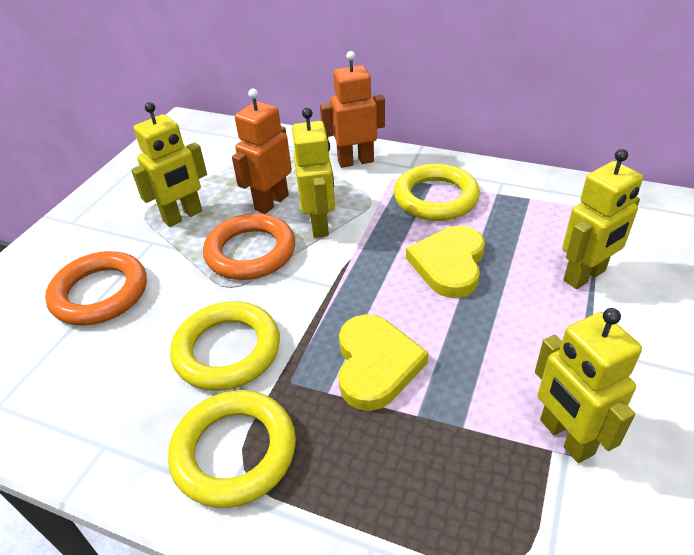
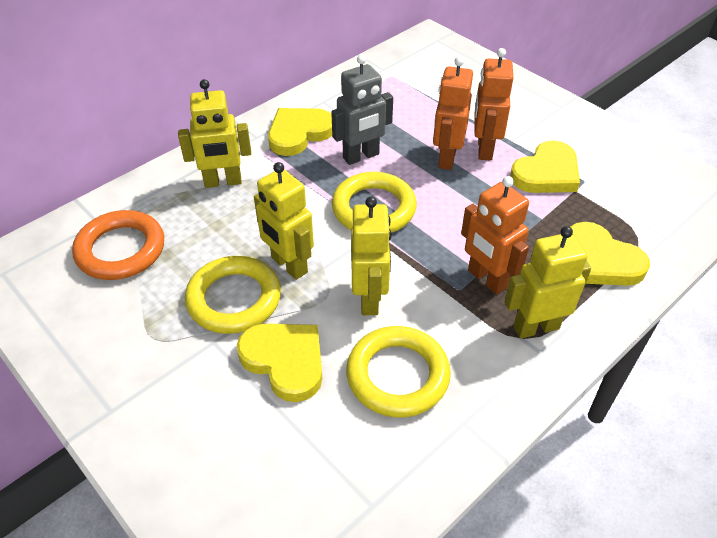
grey robot: none = 0 -> [331,55,393,165] = 1
orange ring: [45,251,147,326] [203,213,295,280] = 2 -> [72,210,164,280] = 1
orange robot: [232,89,292,214] [320,51,385,168] = 2 -> [433,57,473,170] [461,176,529,294] [474,48,513,161] = 3
yellow heart: [338,314,429,411] [406,226,485,298] = 2 -> [237,324,322,402] [268,108,332,156] [510,141,580,193] [570,222,650,286] = 4

